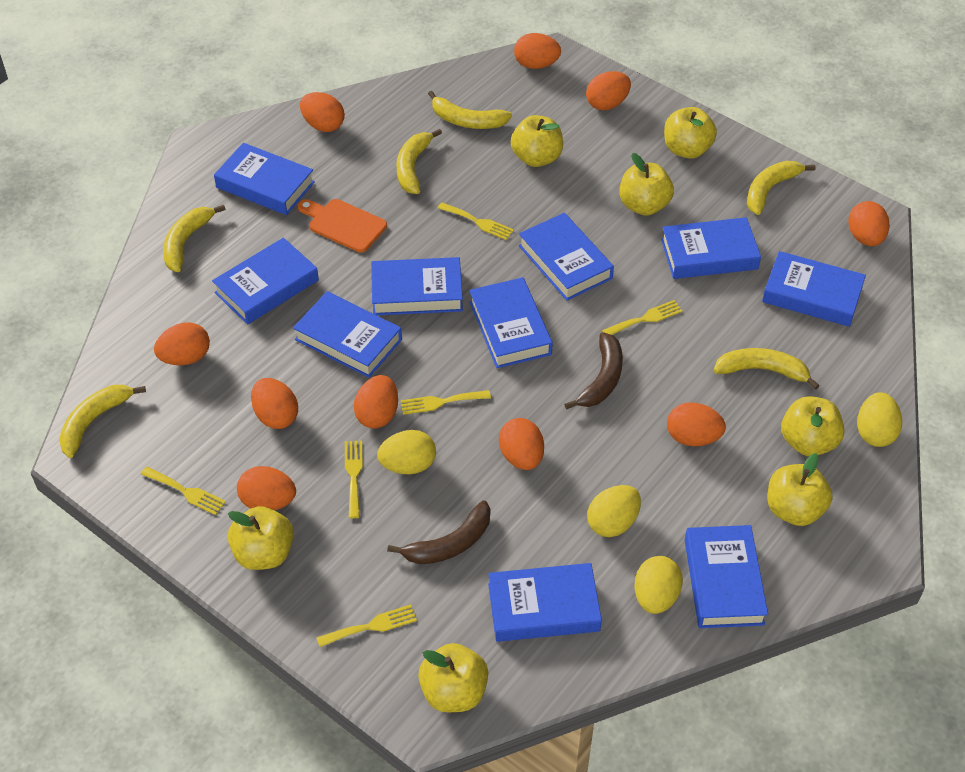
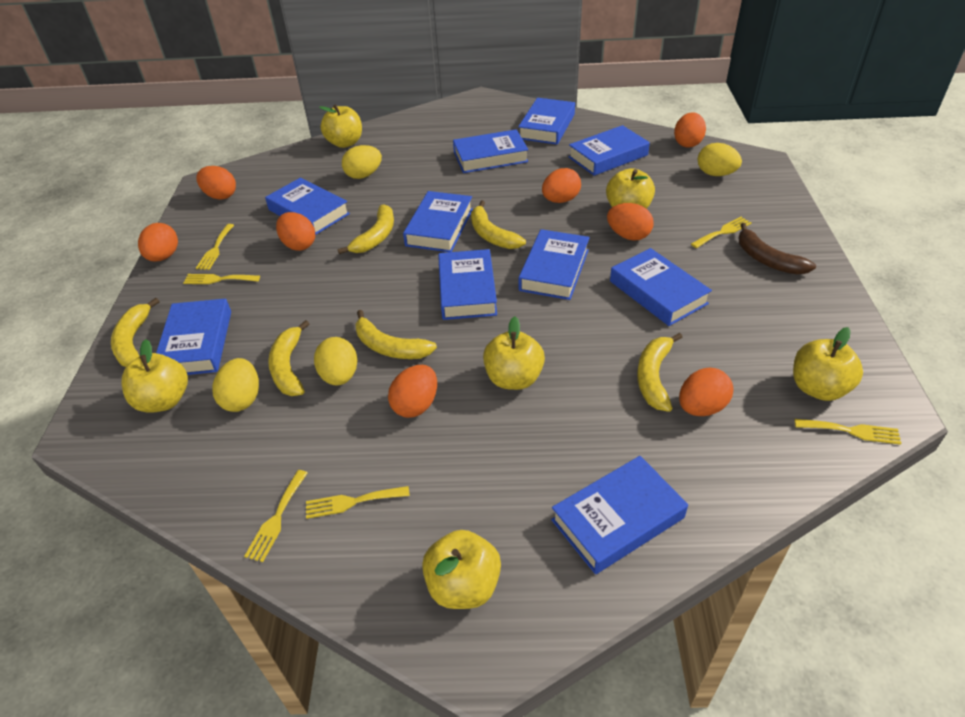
brown banana: [387,500,490,564] [564,332,623,410] = 2 -> [739,223,816,274] = 1
orange cutting board: [298,199,387,253] = 1 -> none = 0
orange egg: [154,322,210,365] [237,466,296,510] [251,378,298,429] [300,92,345,132] [354,375,398,429] [499,418,544,470] [514,33,561,69] [586,71,631,110] [667,402,726,446] [848,201,890,246] = 10 -> [138,223,178,262] [196,166,236,200] [276,212,315,251] [388,365,437,418] [542,168,581,203] [607,203,654,241] [674,112,706,148] [679,368,733,416] = 8
yellow apple: [228,506,294,570] [418,643,489,712] [511,115,563,167] [619,153,674,216] [664,107,717,159] [767,453,833,526] [781,396,844,456] = 7 -> [122,339,188,413] [319,105,362,148] [422,530,501,609] [483,316,545,390] [606,168,655,209] [793,327,863,401] = 6

